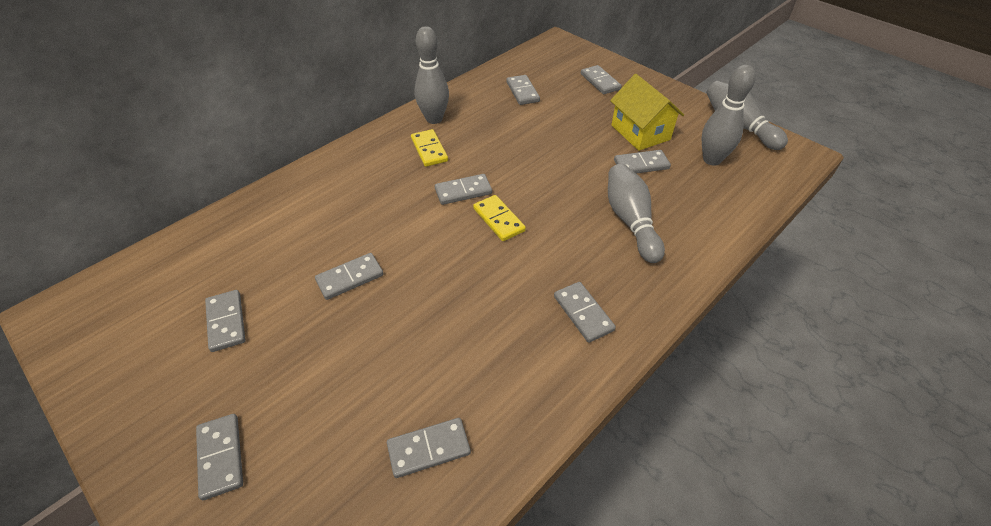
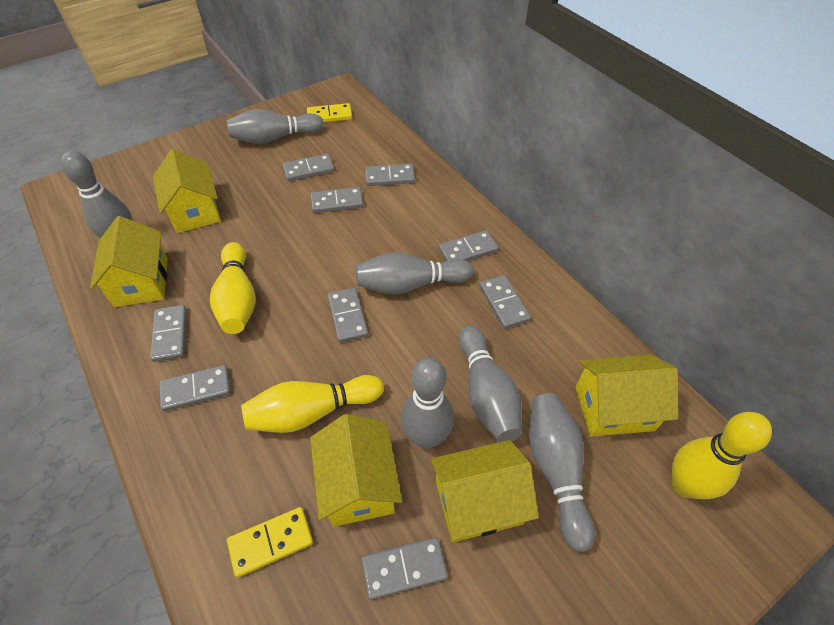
grey bowling pin: [414,26,449,124] [608,164,665,263] [701,65,756,166] [707,81,788,150] = 4 -> [61,151,133,238] [227,109,324,144] [356,252,473,295] [401,358,454,449] [459,325,522,442] [529,393,595,552] = 6
yellow bowling pin: none = 0 -> [210,242,256,334] [241,375,384,433] [672,412,772,499] = 3
yellow house: [610,74,684,151] = 1 -> [90,216,168,307] [153,149,221,233] [310,414,402,527] [431,440,539,542] [575,355,678,437] = 5

